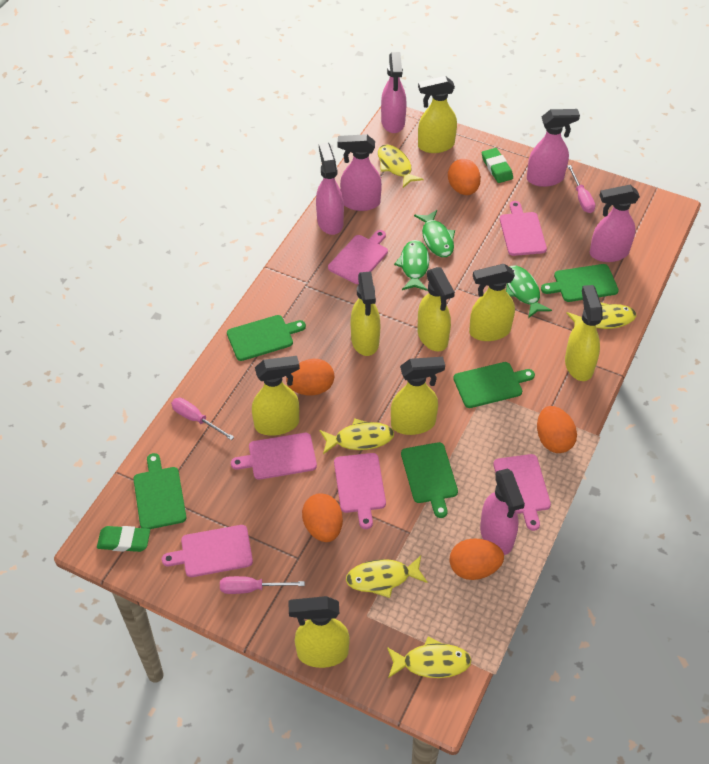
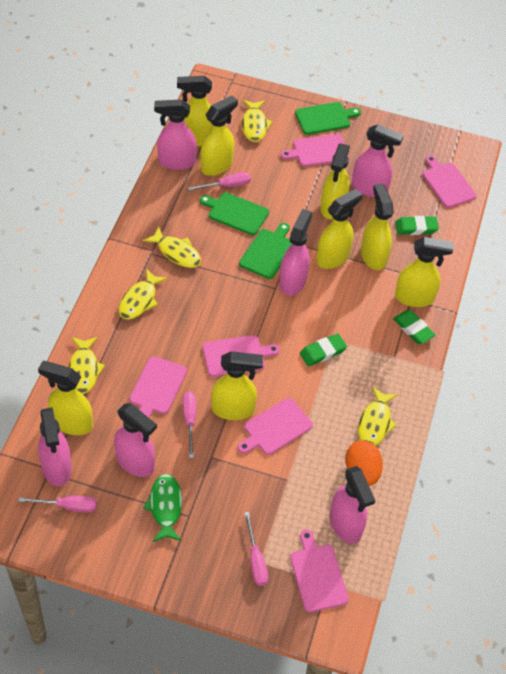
green cutting board: [133,453,186,529] [227,315,306,361] [401,442,458,518] [453,362,535,408] [541,264,619,302] = 5 -> [200,192,269,235] [239,223,292,279] [295,102,361,135] = 3
green eraser: [97,526,150,552] [482,148,513,183] = 2 -> [300,334,347,367] [393,310,436,344] [395,216,439,235] = 3
green fish: [394,240,429,291] [414,210,455,257] [506,265,552,318] = 3 -> [143,474,182,542] = 1
orange egg: [286,359,334,395] [302,493,343,542] [448,159,481,195] [450,538,504,580] [537,406,577,453] = 5 -> [345,440,383,486] = 1
pink screwdriver: [171,398,234,440] [220,576,305,594] [567,165,595,213] = 3 -> [18,496,97,512] [183,391,196,458] [188,172,251,190] [244,512,268,586] = 4

